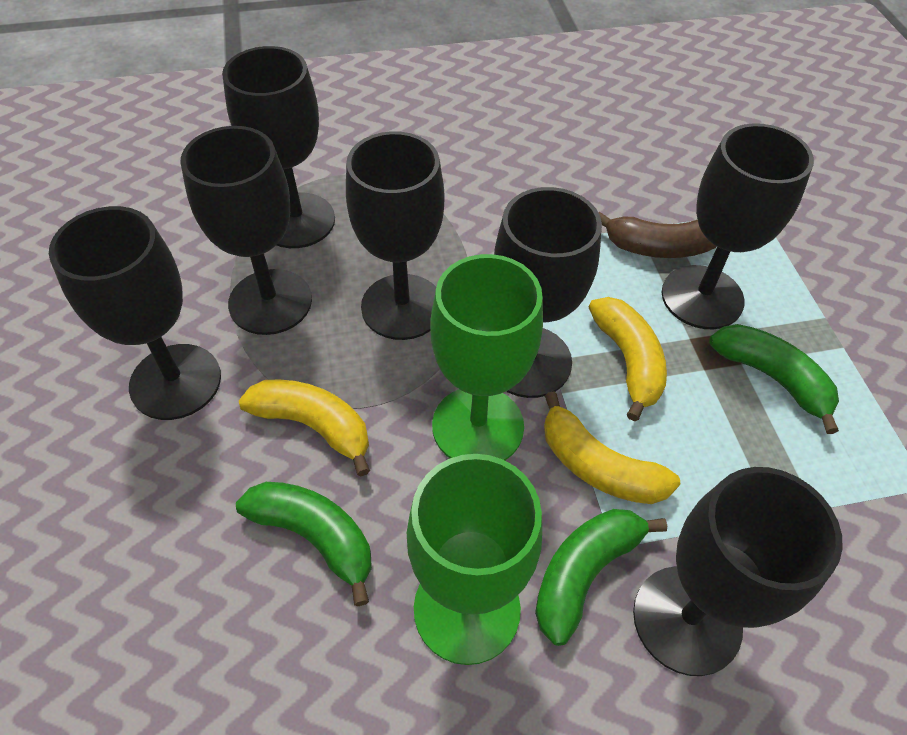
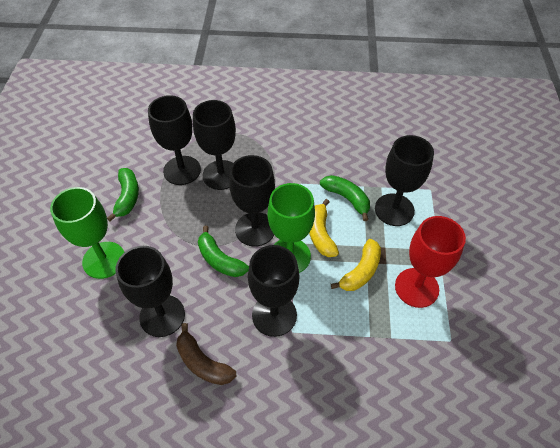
black goblet: [49,206,221,420] [180,126,312,335] [222,46,335,248] [346,131,444,340] [494,187,602,398] [633,467,843,676] [662,123,814,329] = 7 -> [115,246,185,337] [148,95,201,185] [193,100,236,190] [229,155,275,247] [248,245,300,337] [375,135,434,226] = 6
red goblet: none = 0 -> [395,216,466,308] = 1
yellow banana: [239,380,370,476] [544,391,680,504] [589,297,667,421] = 3 -> [309,199,339,257] [331,239,381,291] = 2

